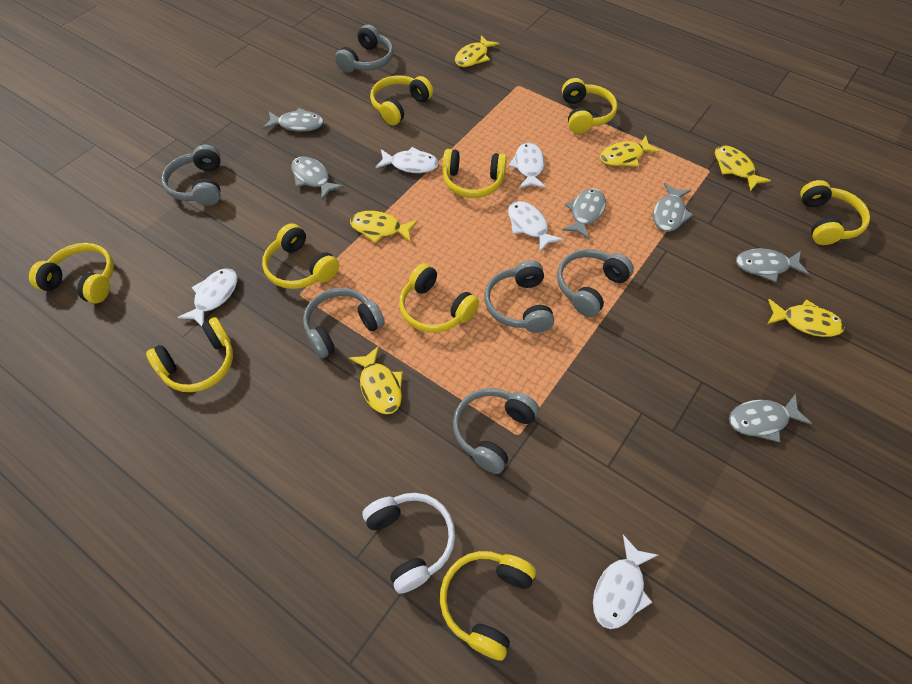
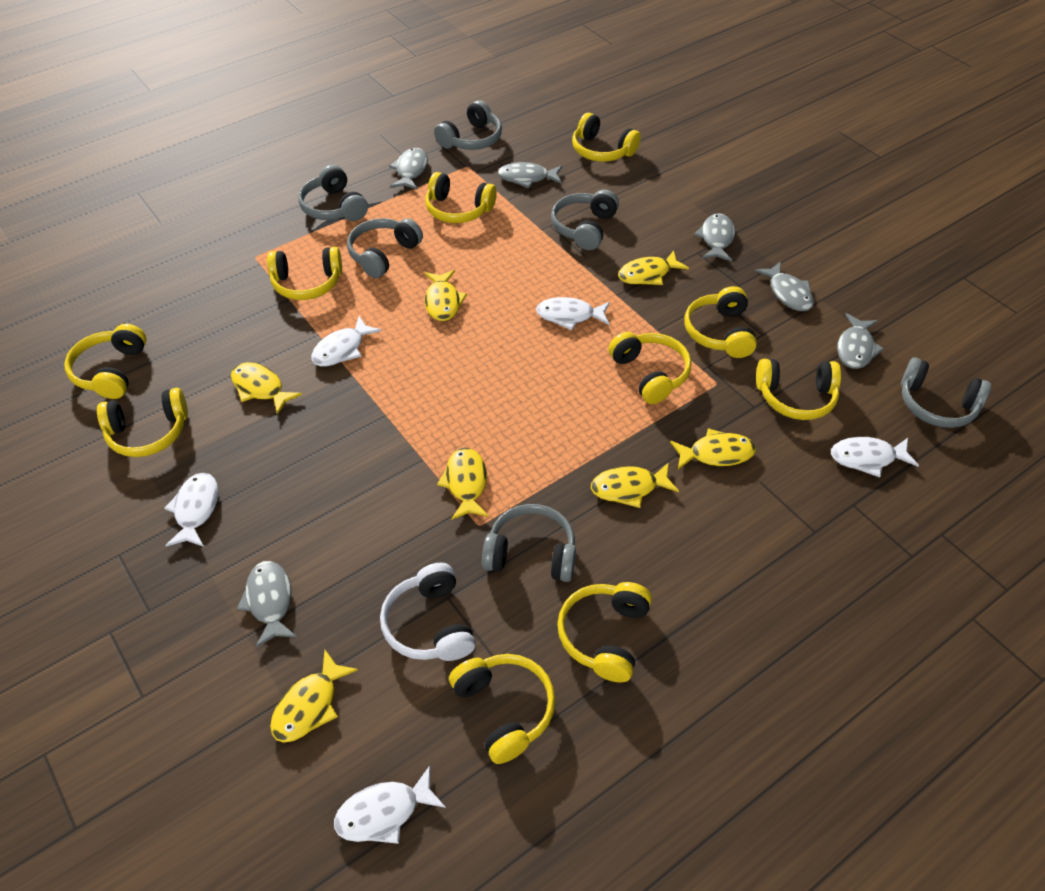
yellow fish: [349,346,403,414] [350,211,418,243] [455,35,499,67] [600,136,660,167] [715,145,771,191] [767,299,845,337] = 6 -> [231,362,302,415] [270,650,358,743] [425,270,467,321] [437,448,489,520] [591,463,679,508] [618,250,689,285] [670,428,756,469] = 7
yellow headphones: [29,243,114,303] [146,317,233,392] [262,223,339,289] [370,75,433,125] [399,263,479,333] [440,551,536,661] [443,149,507,198] [562,78,617,134] [800,180,870,245] = 9 -> [64,324,147,399] [97,388,188,457] [267,247,342,300] [425,172,497,223] [449,654,556,764] [557,582,652,683] [572,113,641,162] [609,332,692,404] [684,286,757,358] [756,359,841,420] = 10

